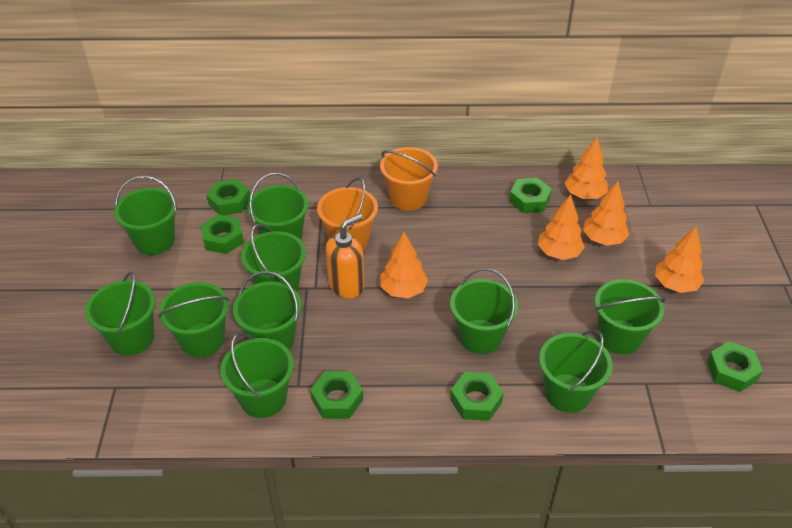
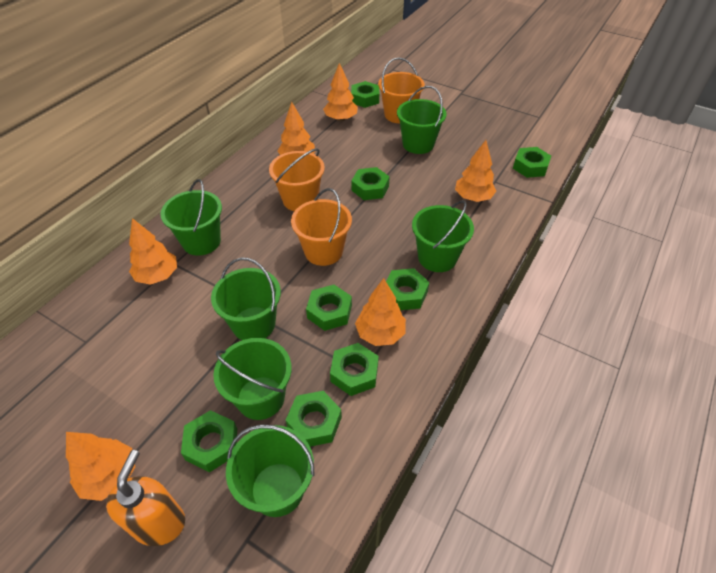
green bucket: [85,271,156,356] [114,176,177,255] [158,282,229,357] [220,333,294,418] [233,271,302,349] [241,224,306,292] [248,173,309,240] [450,268,518,354] [539,330,613,413] [595,279,666,354] = 10 -> [161,179,222,256] [211,258,281,340] [213,338,292,420] [226,424,315,517] [397,86,447,154] [412,200,474,272] = 6
green nut: [201,215,244,254] [207,179,250,215] [310,371,363,419] [450,372,504,421] [509,178,552,213] [707,341,763,392] = 6 -> [181,410,237,472] [286,391,342,447] [306,285,352,331] [330,343,379,396] [351,81,379,108] [351,167,390,200] [386,268,429,310] [513,147,551,178] = 8
orange bucket: [317,177,378,250] [380,147,438,211] = 2 -> [269,148,325,211] [291,188,352,266] [378,57,425,123] = 3
orange tree: [380,232,428,298] [538,194,585,260] [565,137,608,199] [583,181,629,246] [655,226,704,293] = 5 -> [66,432,135,501] [129,218,177,285] [278,102,315,155] [323,63,358,121] [355,278,406,346] [455,140,496,202] = 6

